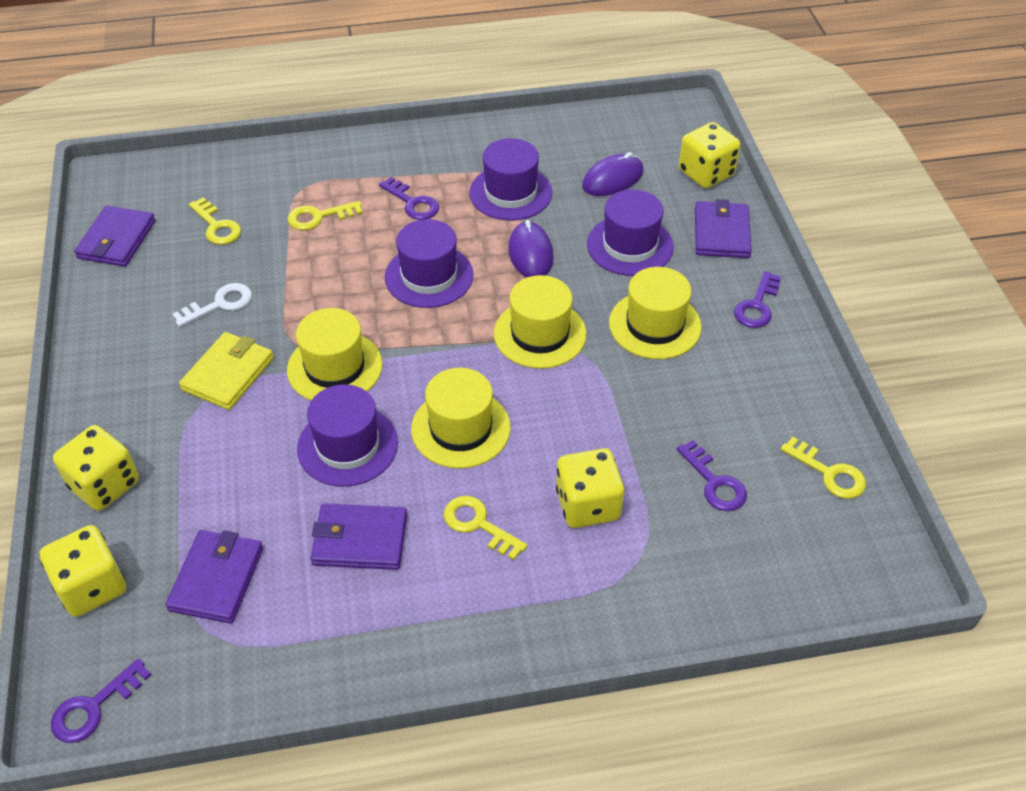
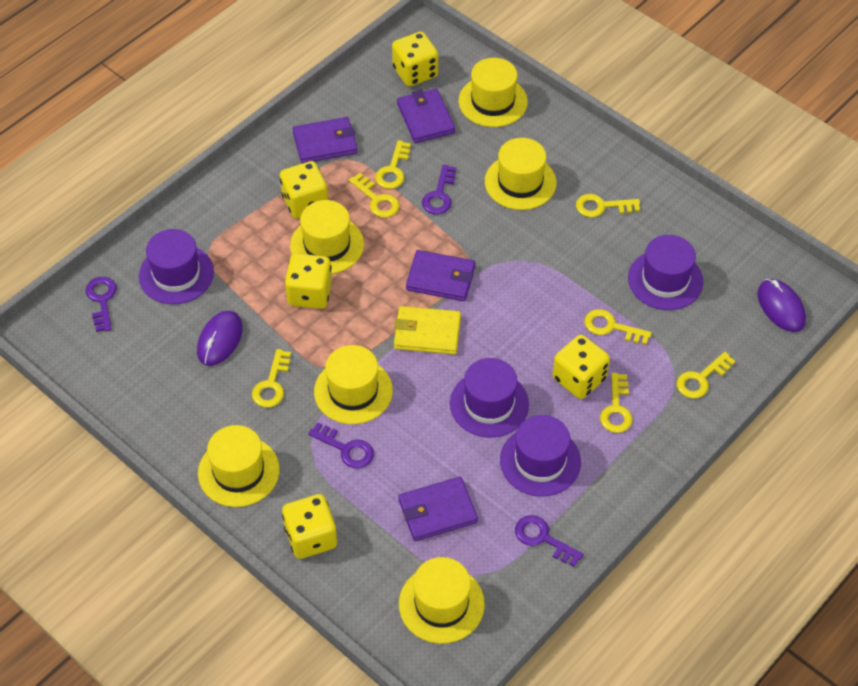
white key: [173,283,252,327] = 1 -> none = 0
yellow dice: [40,525,126,617] [53,425,139,511] [556,448,624,528] [679,122,741,188] = 4 -> [280,161,328,219] [282,494,337,559] [285,254,332,309] [392,32,438,87] [553,335,610,399] = 5
yellow hat: [287,308,383,400] [411,368,511,468] [494,275,587,369] [609,267,702,359] = 4 -> [198,425,279,507] [290,200,364,274] [314,345,393,424] [399,557,485,644] [458,58,528,127] [485,138,556,210] = 6
yellow key: [189,197,241,245] [288,201,363,230] [444,496,528,560] [781,437,866,499] = 4 -> [252,349,291,408] [349,173,400,218] [375,140,411,189] [576,194,640,217] [584,309,652,345] [600,373,633,433] [677,352,735,399] = 7

